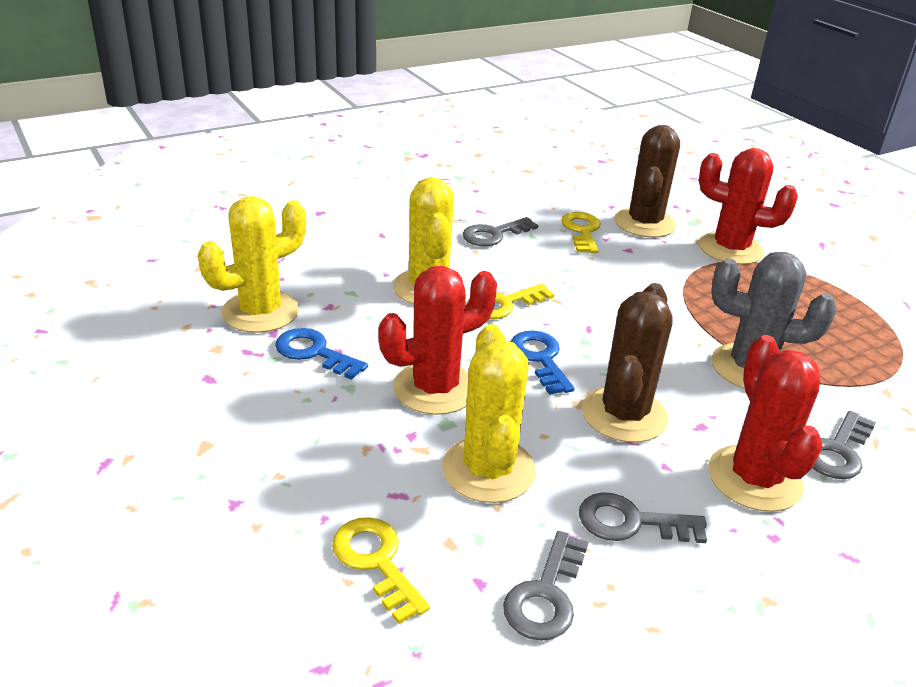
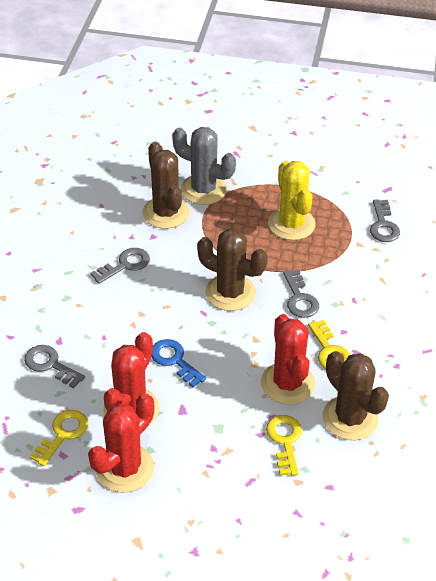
blue key: [275,328,368,380] [511,331,575,395] = 2 -> [151,339,206,388] = 1
brown cactus: [582,283,673,443] [614,125,680,238] = 2 -> [142,142,190,229] [197,228,267,311] [323,351,389,440] = 3
yellow cactus: [198,196,306,333] [393,177,464,304] [442,324,536,503] = 3 -> [268,161,316,240] = 1

